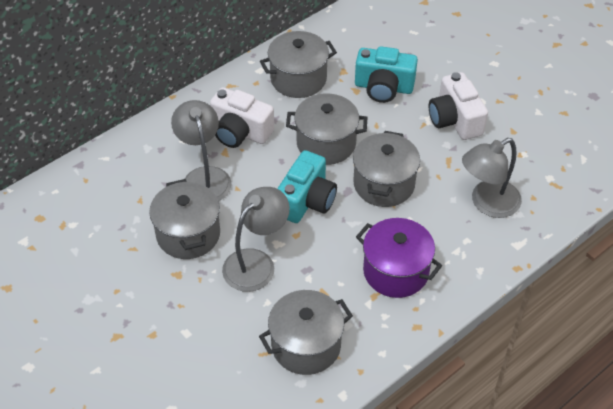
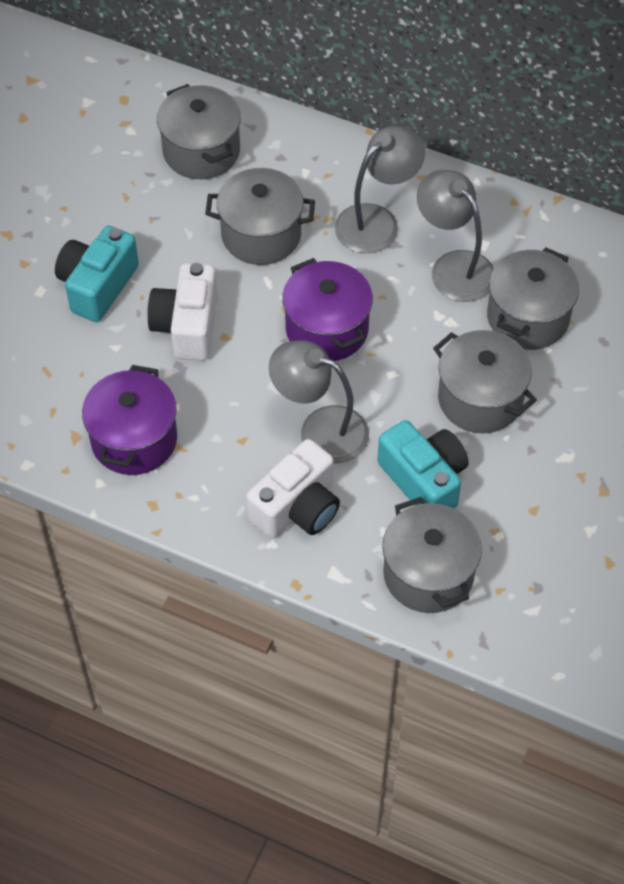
purple pot: [356,218,442,298] = 1 -> [82,365,177,475] [282,258,373,361] = 2

